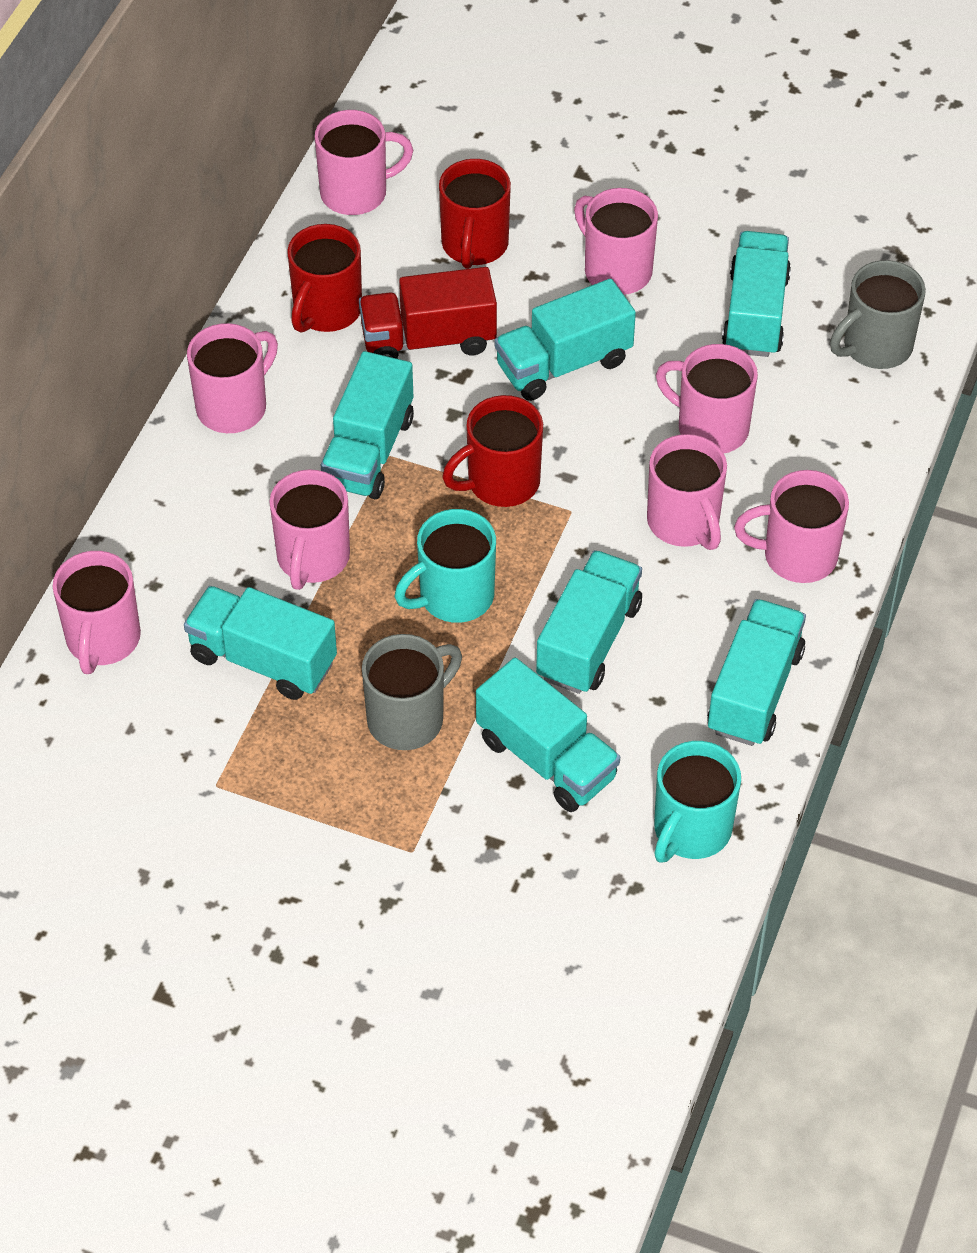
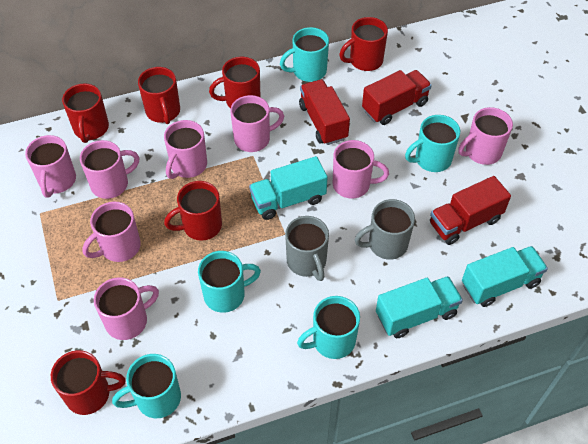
red mug: [287,224,362,333] [439,159,511,269] [442,395,543,507] = 3 -> [51,350,125,415] [62,83,109,143] [138,67,180,124] [164,181,222,241] [209,57,260,108] [339,17,388,71] = 6
red truck: [359,267,497,359] = 1 -> [299,79,350,145] [362,70,432,125] [430,176,511,245] = 3
turquoise mug: [395,509,496,623] [654,741,741,863] = 2 -> [112,354,181,418] [198,251,261,313] [280,27,329,82] [297,296,360,359] [405,115,460,172] = 5
turquoise truck: [184,586,337,700] [321,351,414,499] [476,658,620,812] [495,279,636,401] [536,550,642,694] [707,599,806,746] [722,231,791,357] = 7 -> [249,156,328,220] [376,276,463,338] [462,246,548,307] = 3

